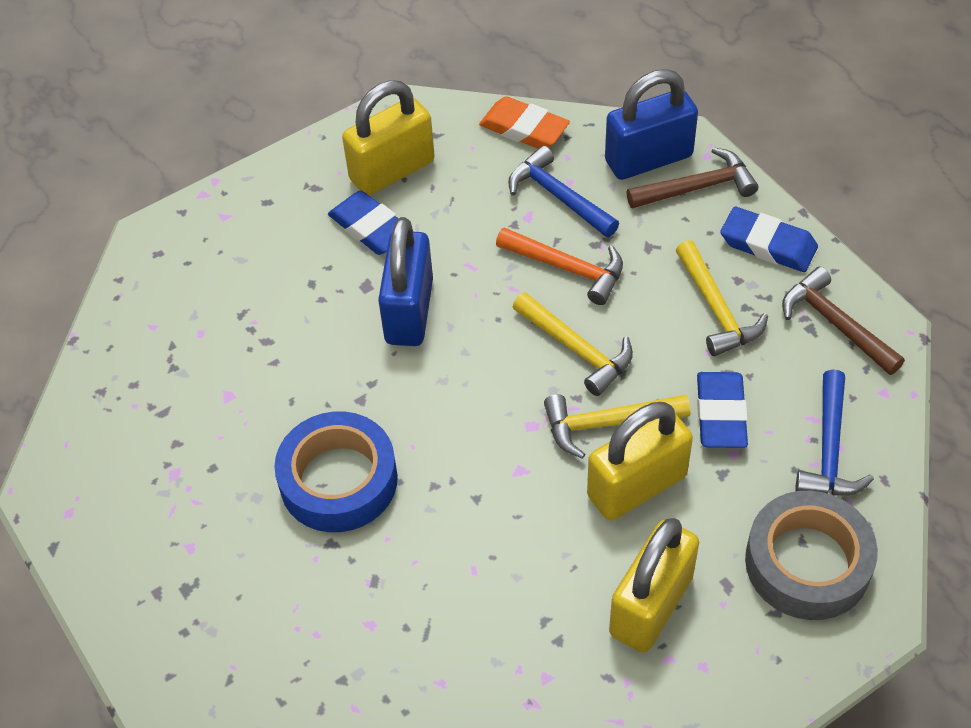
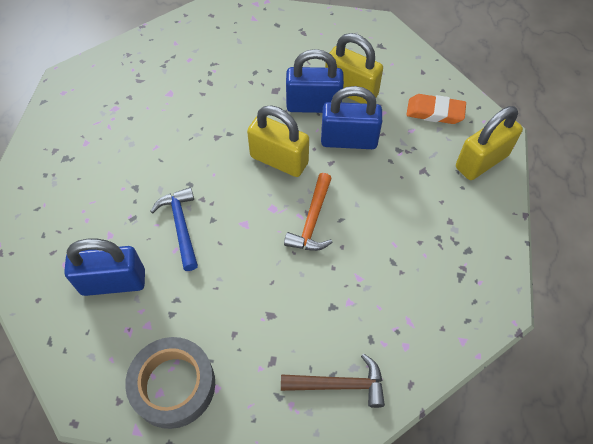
blue eraser: [328,190,398,255] [697,372,748,448] [720,207,818,272] = 3 -> none = 0
blue hammer: [508,146,619,237] [795,369,874,496] = 2 -> [150,187,198,271] = 1
blue padlock: [378,217,433,346] [605,69,698,180] = 2 -> [64,239,145,296] [286,49,344,113] [321,86,382,149] = 3
blue tape: [274,412,398,532] = 1 -> none = 0
brown hammer: [626,147,758,209] [782,267,905,375] = 2 -> [281,354,385,408] = 1
yellow hammer: [513,292,633,396] [544,394,690,459] [676,240,768,356] = 3 -> none = 0

